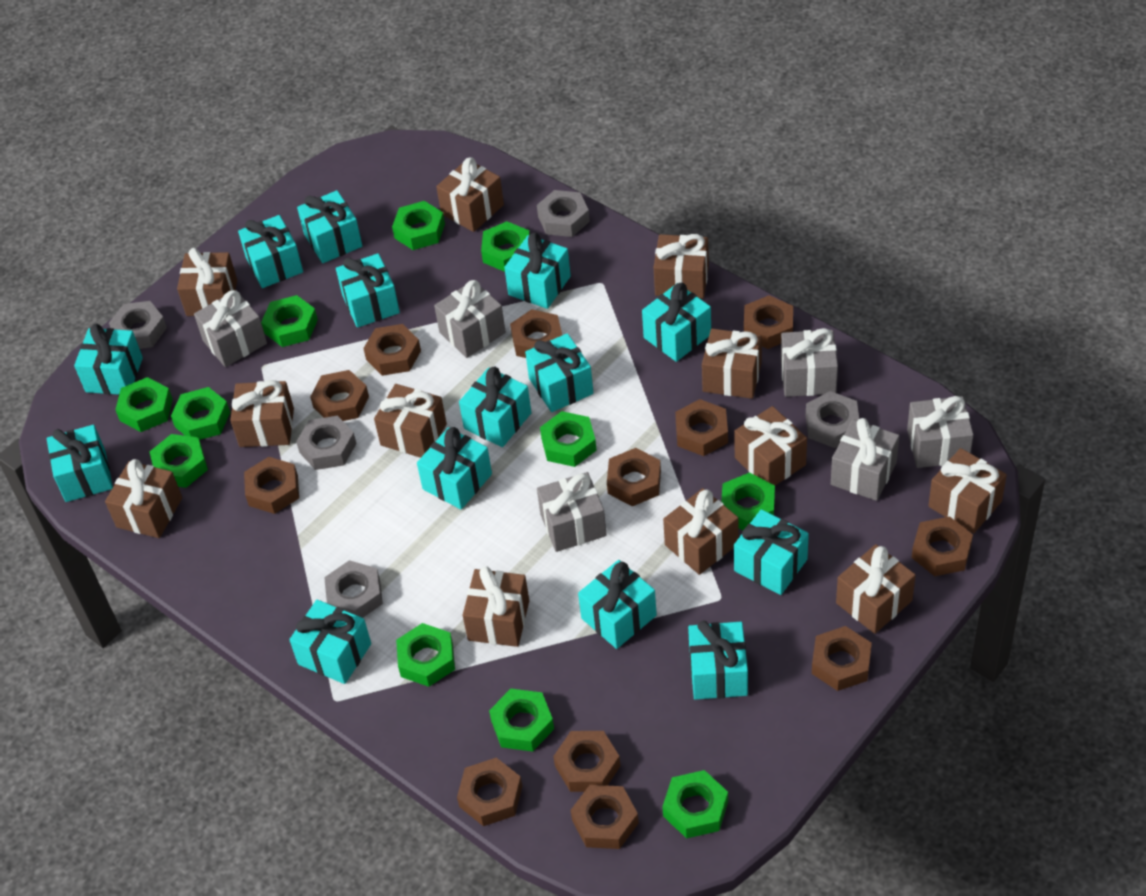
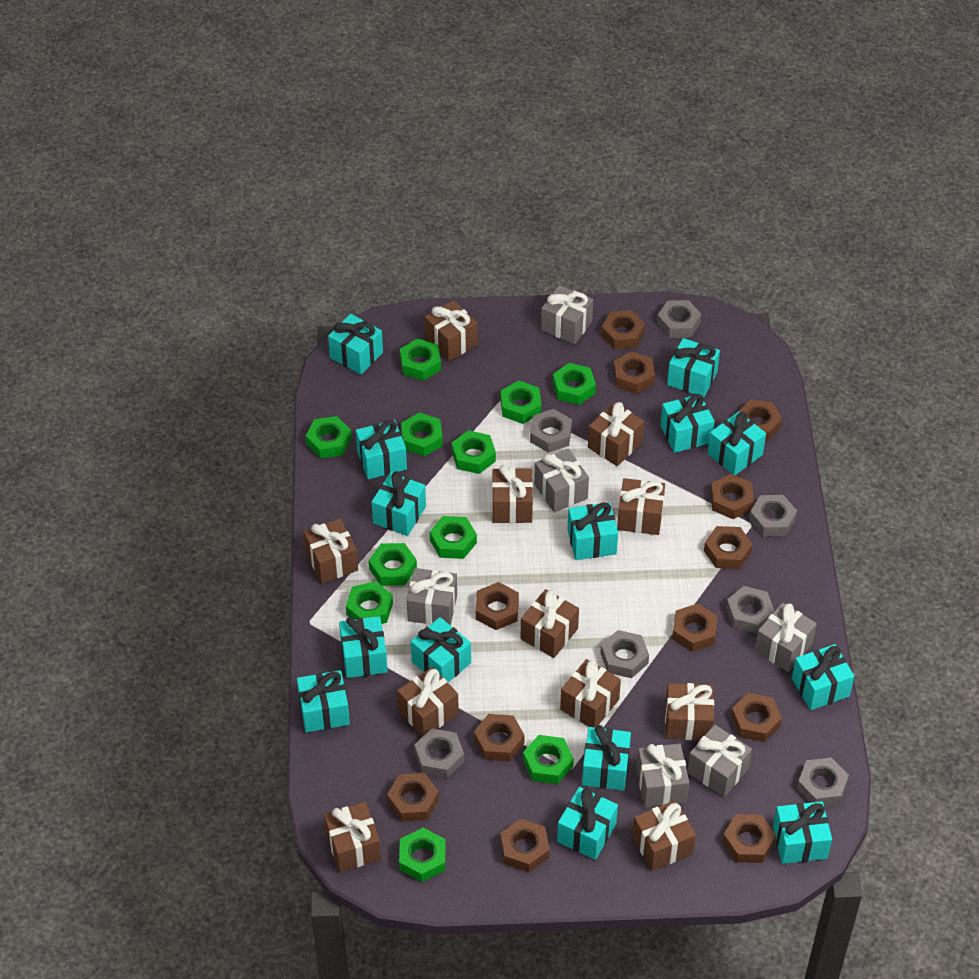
brown gift: [105,459,182,538] [177,248,237,316] [230,380,294,447] [374,384,447,458] [436,157,504,232] [463,566,529,647] [654,234,709,299] [663,488,739,575] [702,329,762,399] [734,406,807,486] [836,544,916,634] [928,448,1007,533] = 12 -> [304,519,358,583] [324,802,381,872] [397,667,459,737] [424,300,478,361] [492,465,533,523] [521,589,579,658] [560,659,621,727] [588,402,644,466] [617,478,665,535] [632,800,696,871] [665,683,714,740] = 11
grey nut: [109,301,167,349] [296,416,357,470] [324,560,383,618] [537,190,590,237] [806,391,859,448] = 5 -> [414,728,464,778] [530,409,572,453] [600,630,649,678] [657,300,701,338] [726,586,774,633] [749,495,797,537] [797,758,849,806] = 7

